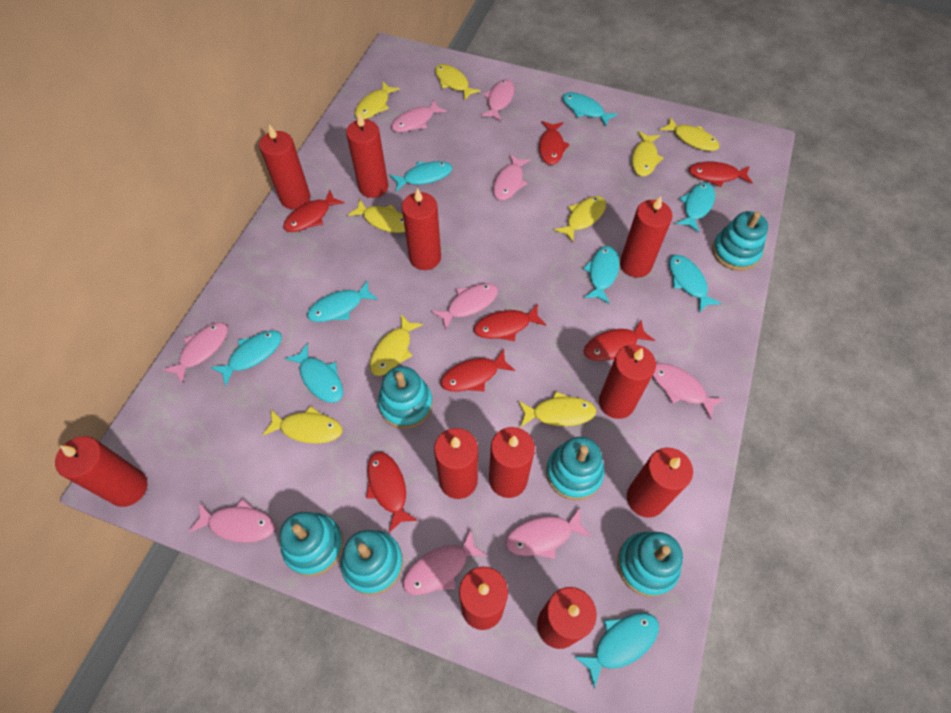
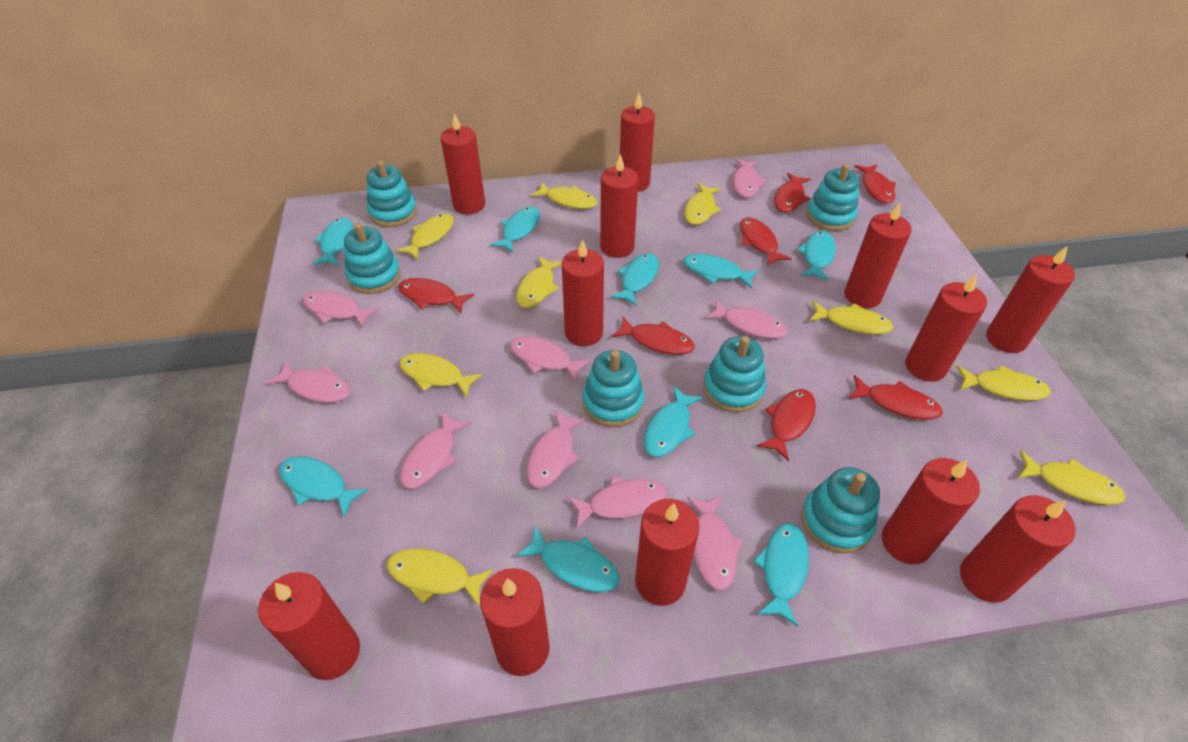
red candle: [55,436,148,507] [259,124,311,209] [346,113,388,198] [402,188,441,270] [434,428,478,499] [459,566,508,630] [489,427,535,498] [537,587,597,649] [599,344,656,419] [620,196,673,278] [627,448,693,518] = 11 -> [258,572,360,680] [441,113,485,214] [480,568,550,676] [562,239,604,346] [600,154,638,258] [620,93,655,192] [635,499,700,606] [844,203,912,308] [882,458,980,564] [905,274,987,382] [960,495,1076,603] [986,246,1075,353] = 12

